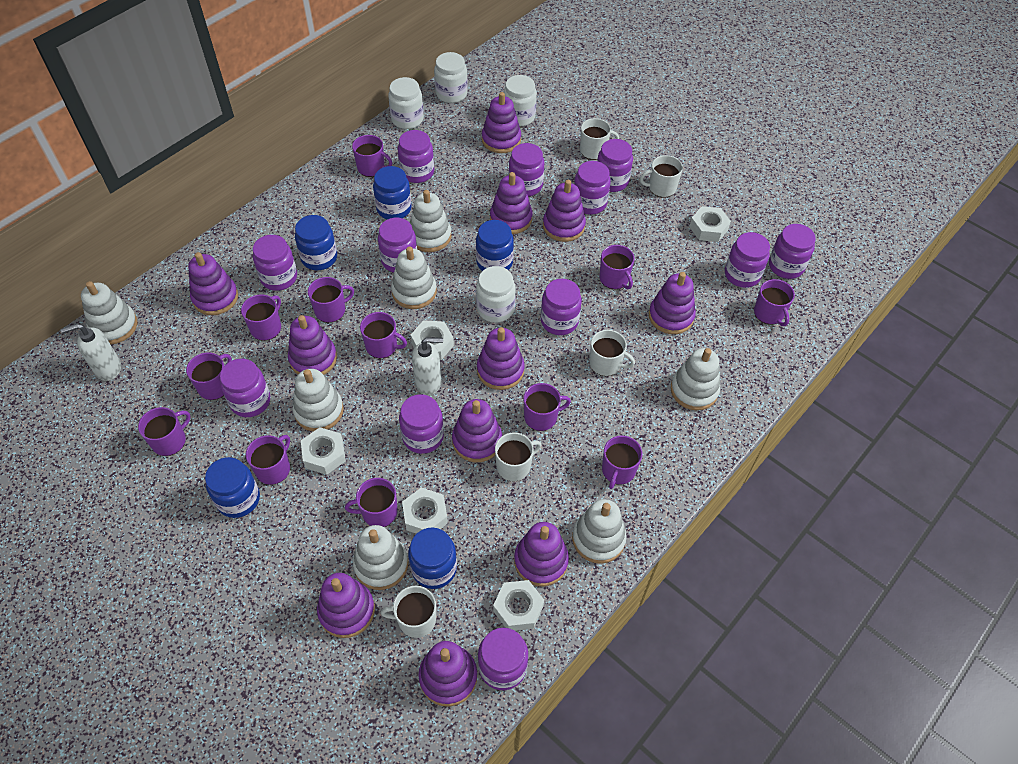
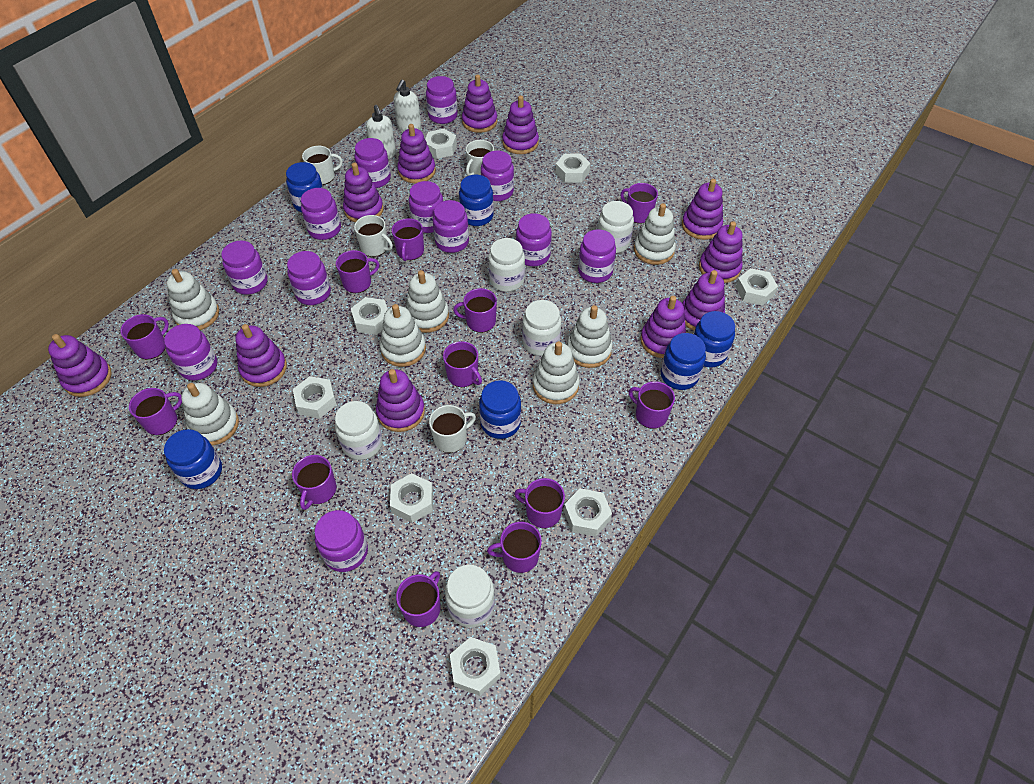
blue jar: [205,457,260,518] [295,215,337,270] [373,166,412,220] [408,527,457,589] [476,220,514,271] = 5 -> [164,429,222,489] [286,162,323,212] [459,175,494,226] [479,380,521,439] [661,333,706,390] [694,311,735,367] = 6
white jar: [388,77,424,129] [434,52,468,103] [476,266,516,323] [504,75,537,126] = 4 -> [335,401,383,460] [445,565,495,628] [488,238,525,292] [522,300,562,356] [597,201,634,253] = 5
white mug: [380,586,436,638] [495,432,541,482] [580,118,619,160] [590,330,635,376] [640,155,683,198] = 5 -> [302,146,343,185] [354,215,393,257] [429,405,476,453] [466,140,494,176] = 4
white nut: [301,427,346,475] [402,488,448,534] [411,320,454,360] [493,580,544,631] [689,206,731,242] = 5 -> [293,376,337,418] [351,297,388,335] [390,473,433,523] [425,129,457,159] [450,637,501,696] [555,153,590,183] [564,488,612,537] [736,268,778,306] = 8

